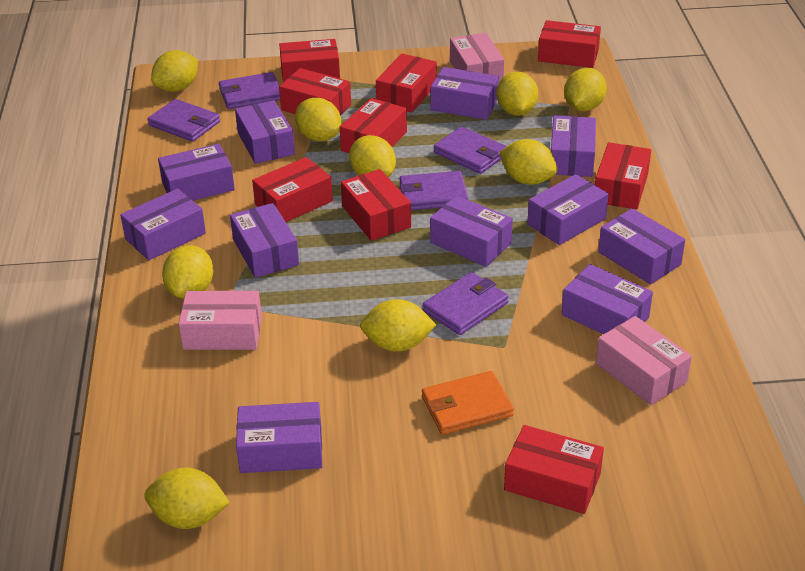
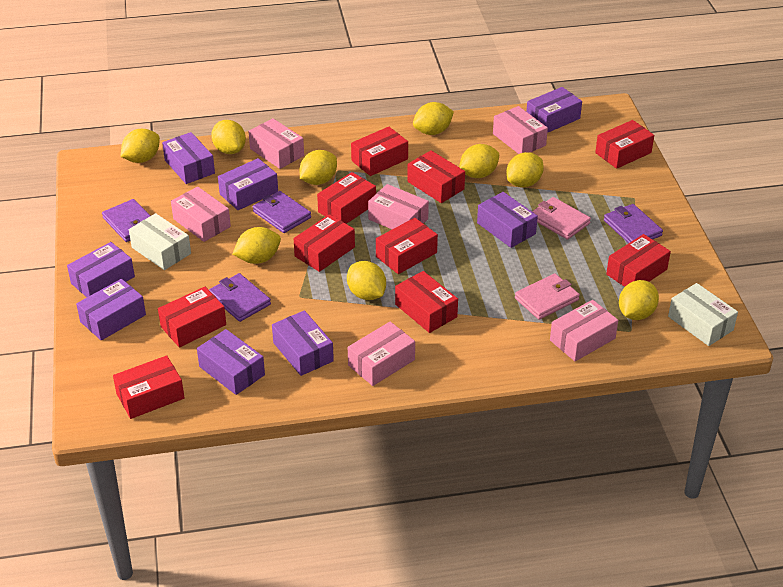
orange wallet: [422,371,514,435] = 1 -> none = 0
pink box: [179,291,262,350] [450,33,504,82] [596,316,692,405] = 3 -> [171,186,231,242] [248,118,304,169] [348,322,415,386] [368,184,429,229] [493,106,548,154] [550,300,618,361] = 6
pink wallet: none = 0 -> [515,273,580,320] [532,197,591,240] = 2
purple box: [120,189,206,260] [158,144,235,201] [230,203,299,278] [235,100,295,164] [236,402,322,473] [430,195,513,267] [431,67,499,120] [527,174,609,245] [551,115,596,177] [561,264,653,334] [598,208,685,284] = 11 -> [67,242,135,297] [76,279,146,341] [162,132,215,184] [197,329,265,395] [218,158,278,210] [272,310,334,376] [477,192,538,248] [526,87,582,133] = 8
purple wallet: [148,99,220,142] [219,72,280,109] [399,171,469,210] [423,272,509,335] [434,126,507,174] = 5 -> [102,199,150,242] [209,273,271,322] [253,191,311,233] [604,204,663,243] = 4
red box: [252,157,333,222] [279,39,340,82] [279,68,351,116] [339,98,407,153] [341,169,411,241] [376,54,437,113] [504,425,604,514] [538,20,601,68] [595,142,651,210] = 9 -> [113,356,185,419] [158,287,226,347] [293,214,355,272] [317,172,376,224] [351,127,408,176] [376,218,438,274] [395,271,458,333] [407,150,465,203] [595,120,654,169] [606,234,671,287] = 10
white box: none = 0 -> [129,213,191,270] [668,283,738,346] = 2

